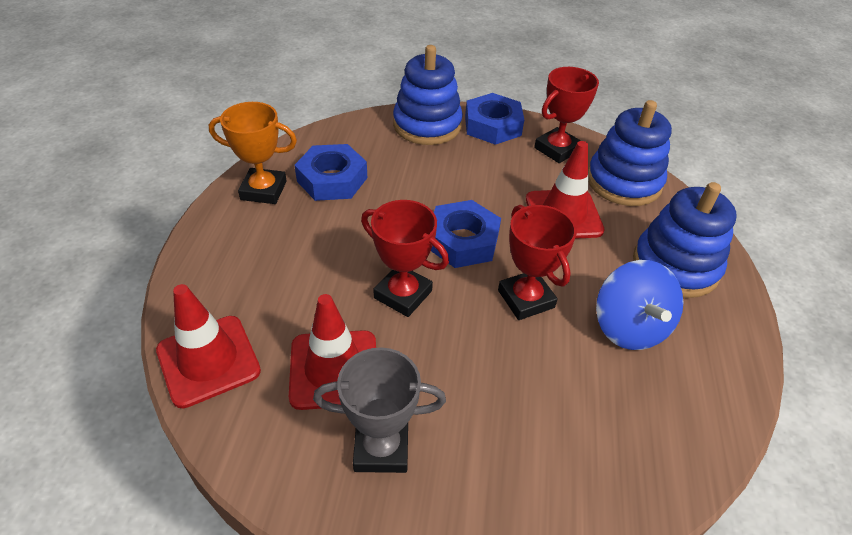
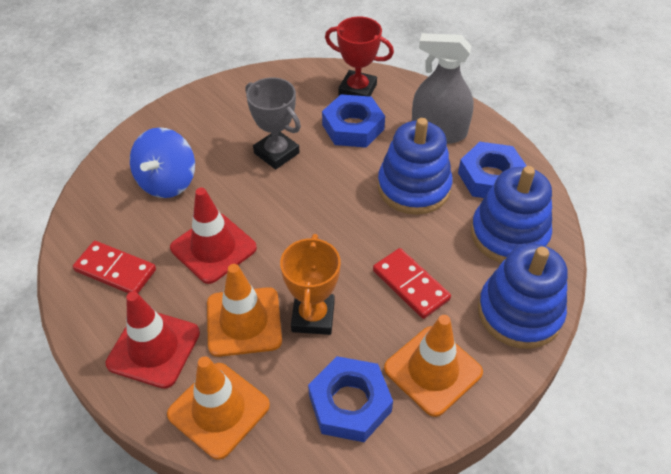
grey spray bottle: none = 0 -> [412,33,474,144] = 1
orange traffic cone: none = 0 -> [167,356,270,460] [207,264,282,357] [384,315,483,417] = 3
red domino: none = 0 -> [73,241,156,293] [373,248,451,319] = 2
red traffic cone: [156,284,261,408] [289,294,376,410] [526,141,605,239] = 3 -> [106,291,200,389] [170,187,257,284] = 2
red trophy: [361,200,449,317] [498,205,577,320] [534,67,599,163] = 3 -> [325,17,394,96] = 1

